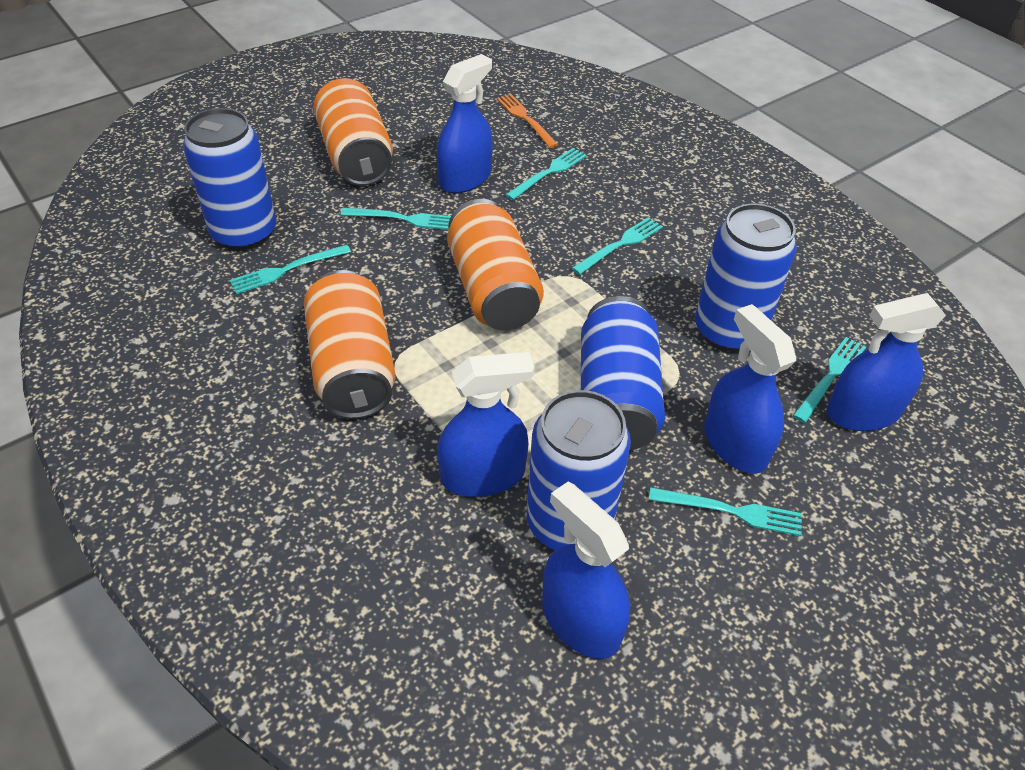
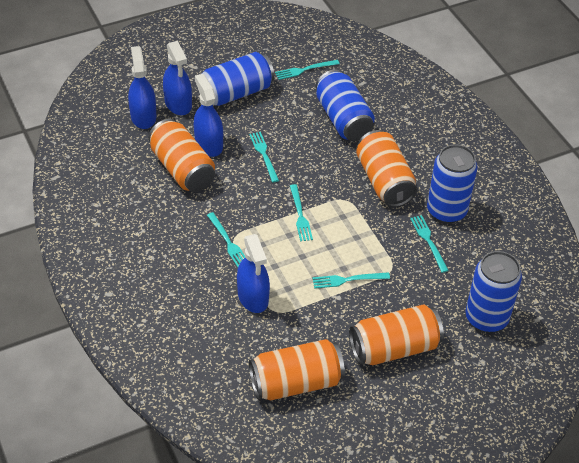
blue spray bottle: [437,54,493,193] [438,352,534,497] [542,481,630,659] [704,304,796,474] [827,293,946,431] = 5 -> [128,46,157,129] [163,41,192,115] [194,74,223,157] [237,234,270,313] = 4
orange can: [304,270,396,419] [313,78,393,186] [447,199,544,331] = 3 -> [148,119,215,192] [249,339,345,400] [349,305,444,365] [356,130,417,207] = 4
orange fork: [497,94,559,148] = 1 -> none = 0

